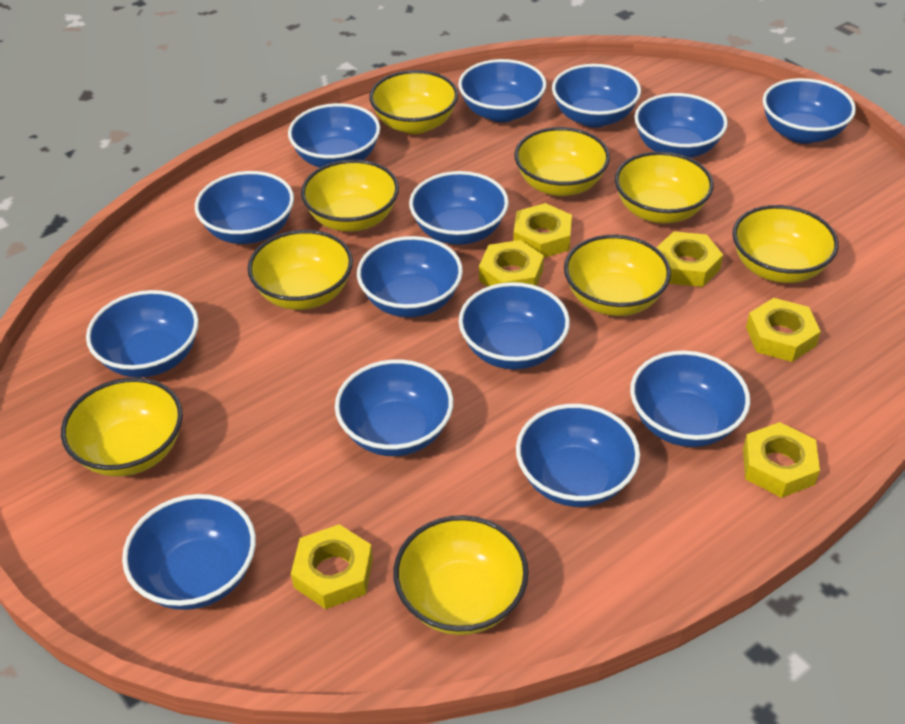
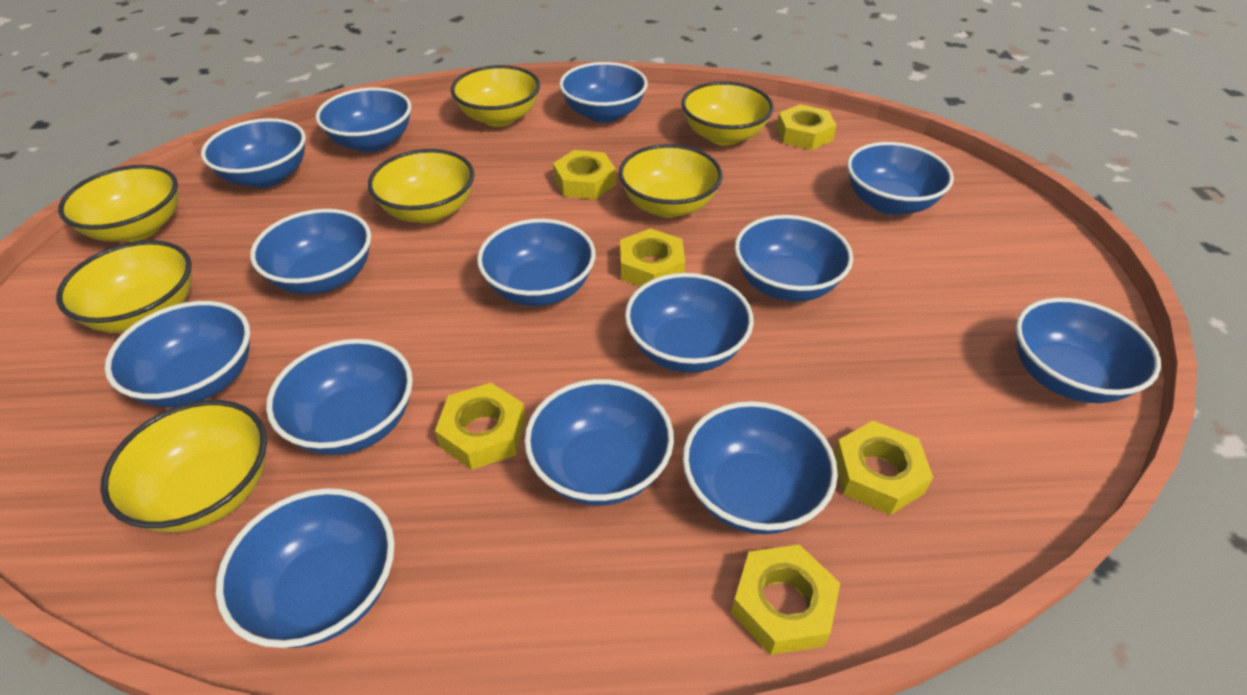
yellow bowl: [61,378,183,477] [247,230,353,310] [301,160,399,232] [369,70,458,134] [393,515,529,635] [515,127,610,196] [564,235,671,316] [615,151,714,223] [732,205,839,283] = 9 -> [56,240,192,333] [58,165,178,242] [100,400,267,532] [368,149,474,223] [451,65,540,127] [619,144,722,218] [681,81,774,145] = 7

